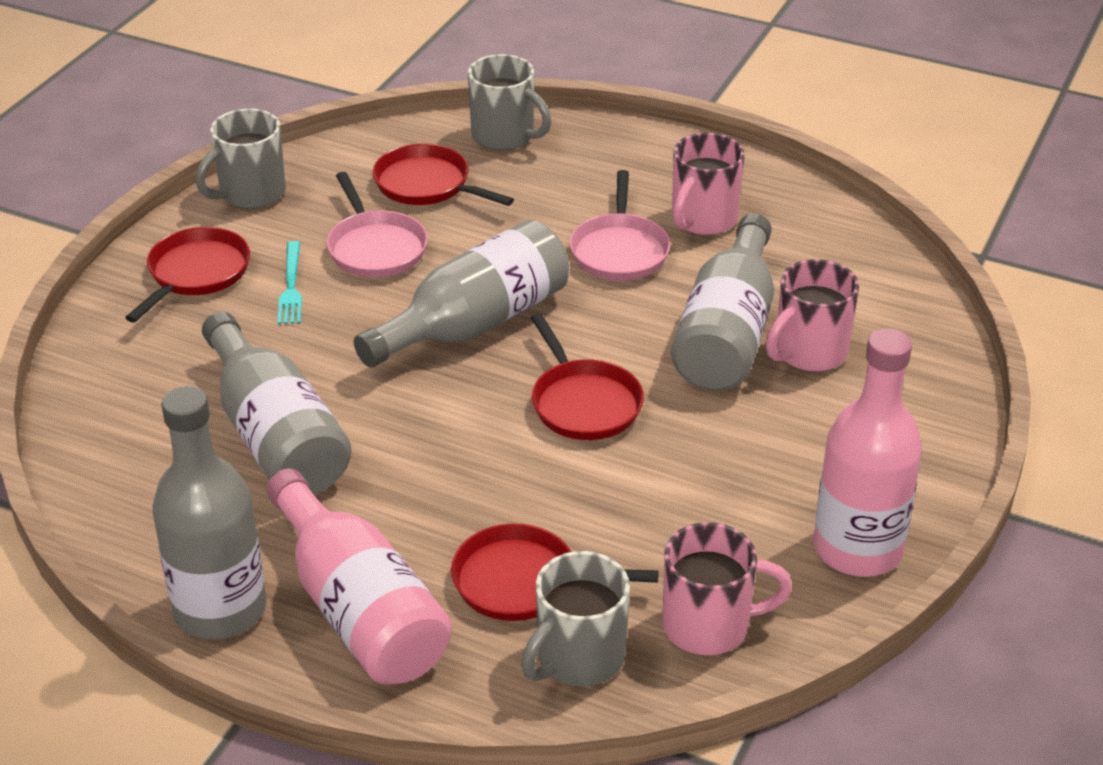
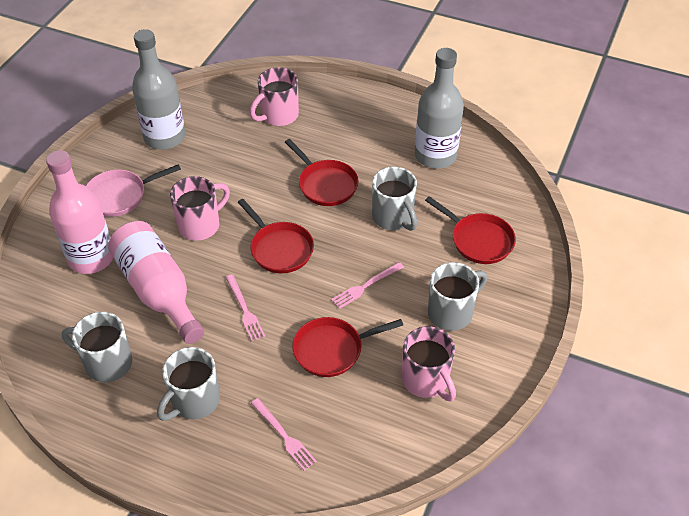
grey bottle: [152,386,266,640] [202,312,351,494] [354,220,569,367] [671,213,774,390] = 4 -> [132,29,185,150] [415,48,464,169] = 2
grey mug: [196,109,286,209] [468,54,552,151] [521,551,630,686] = 3 -> [61,312,133,382] [157,347,220,421] [372,167,417,231] [428,262,487,331] = 4
pink fork: none = 0 -> [225,274,265,341] [251,398,317,471] [331,262,404,309] = 3
pink pan: [327,172,428,278] [569,170,671,281] = 2 -> [86,164,181,217] = 1
turquoise fork: [278,241,302,324] = 1 -> none = 0

